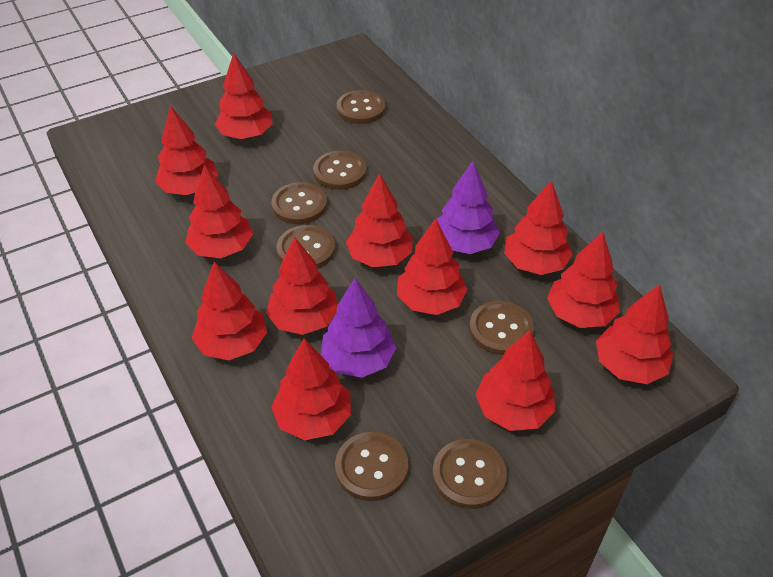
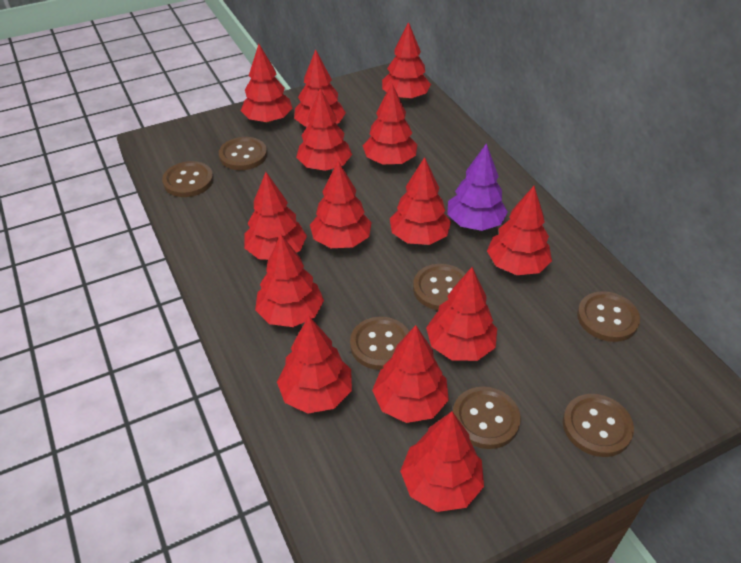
purple tree: [321,278,396,378] [437,161,500,254] = 2 -> [447,143,508,231] = 1
red tree: [155,105,218,195] [185,165,253,258] [192,262,267,360] [215,53,273,139] [266,237,338,335] [271,339,351,440] [346,173,413,267] [397,218,468,315] [475,330,555,431] [504,180,573,275] [547,231,620,328] [596,284,674,384] = 12 -> [241,44,293,123] [244,172,307,260] [255,234,324,327] [277,316,352,414] [294,49,346,127] [296,88,352,171] [310,161,372,248] [363,83,417,165] [372,325,449,423] [382,22,431,100] [390,157,451,245] [400,411,484,512] [426,267,497,361] [487,186,552,275] = 14

